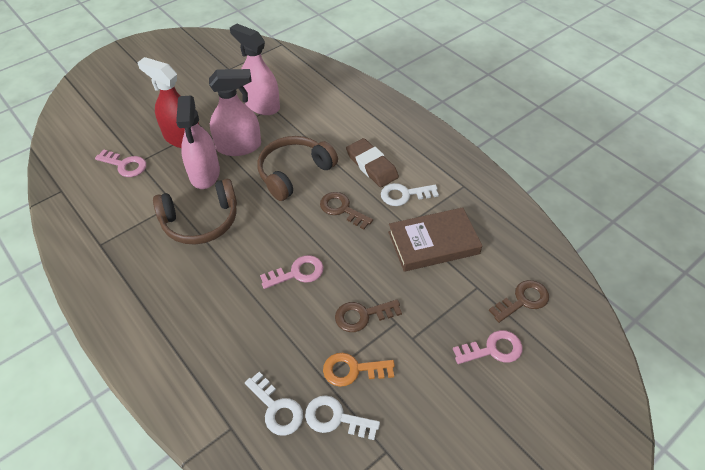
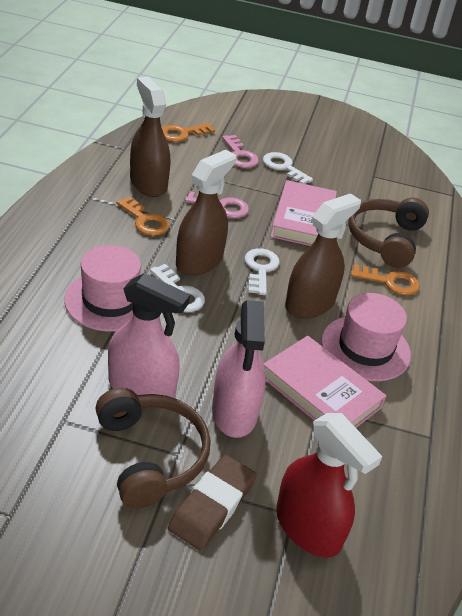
brown book: [388,207,482,272] = 1 -> none = 0
brown key: [320,192,373,230] [335,299,402,332] [489,280,549,323] = 3 -> none = 0
brown spray bottle: none = 0 -> [130,77,170,197] [176,150,236,275] [285,193,361,318] = 3
orange key: [323,353,395,387] = 1 -> [116,196,170,236] [162,123,215,142] [351,264,420,295] = 3
pink book: none = 0 -> [264,336,386,428] [271,180,337,246] = 2
pink hat: none = 0 -> [64,245,141,332] [321,293,411,381] = 2
pink key: [95,149,146,177] [260,255,324,289] [453,330,523,364] = 3 -> [185,191,249,218] [222,135,259,168] = 2
pink spray bottle: [176,95,220,189] [209,69,261,156] [230,23,280,115] = 3 -> [108,273,190,398] [212,300,266,438] = 2

